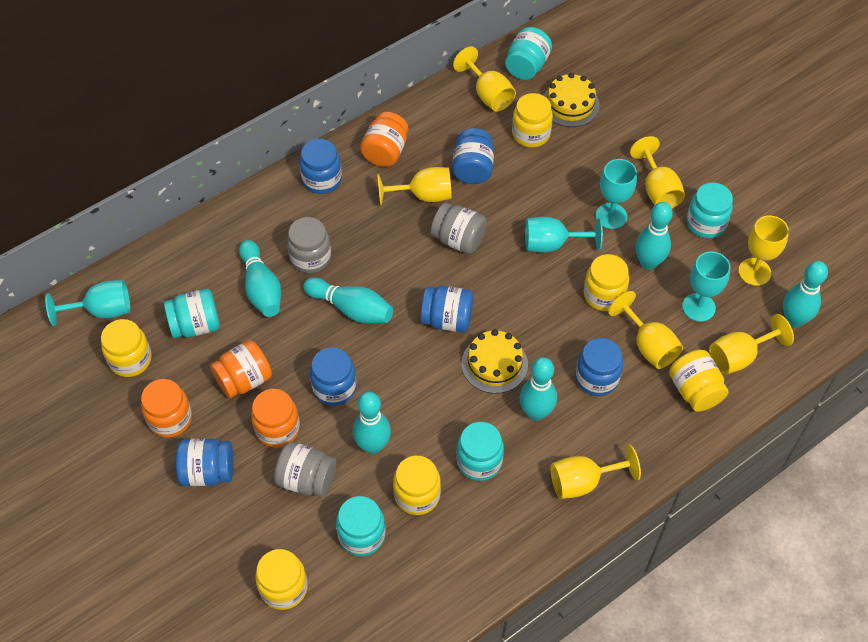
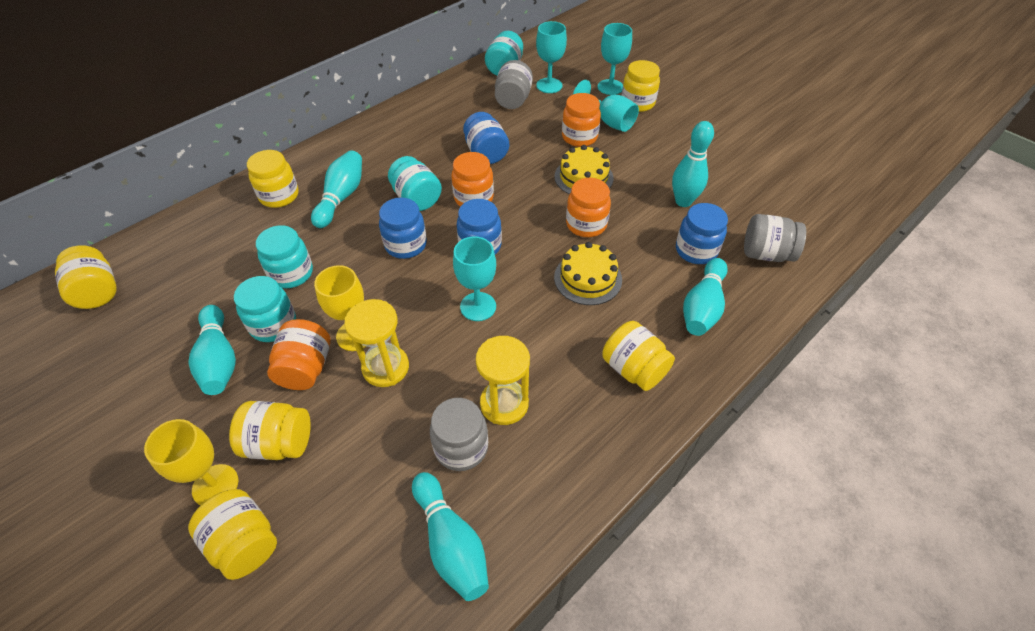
blue jar: [176,438,234,486] [300,139,342,194] [310,347,357,406] [421,286,473,332] [452,128,494,184] [576,338,623,396] = 6 -> [379,198,427,259] [457,199,502,255] [463,112,509,164] [676,203,728,264] = 4
turquoise bowling pin: [239,240,281,317] [303,277,393,323] [353,391,391,454] [519,357,557,421] [636,202,673,270] [783,261,828,327] = 6 -> [188,305,236,395] [311,150,362,228] [412,472,489,601] [672,121,714,207] [683,258,728,336] = 5
turquoise jar: [164,289,220,338] [336,496,386,556] [456,422,504,481] [505,27,552,80] [687,182,733,238] = 5 -> [234,276,296,342] [256,225,313,288] [388,156,442,211] [485,31,523,76] = 4
yellow goblet: [377,167,452,205] [453,46,516,112] [550,445,641,499] [608,291,683,369] [630,136,685,208] [709,314,794,375] [738,215,789,286] = 7 -> [144,419,239,506] [314,265,367,351] = 2
yellow hourglass: none = 0 -> [344,299,409,387] [476,336,530,425] = 2

